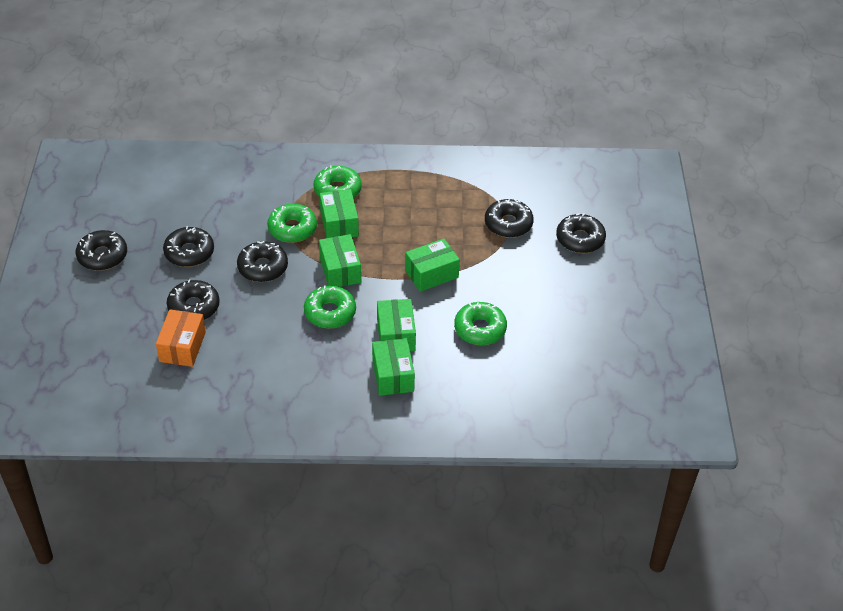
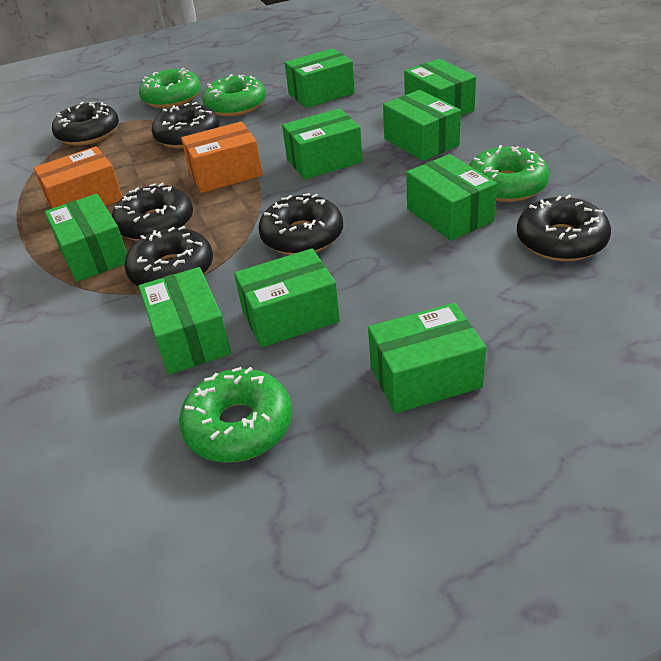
green box: [319,234,361,287] [320,189,359,238] [372,338,415,396] [377,299,416,351] [405,239,460,292] = 5 -> [45,194,127,282] [139,267,231,375] [234,249,340,348] [282,108,363,180] [285,48,355,108] [368,303,486,413] [383,90,461,161] [404,59,476,116] [406,154,497,241] = 9
orange box: [156,309,206,367] = 1 -> [33,146,123,209] [181,121,262,193] = 2

